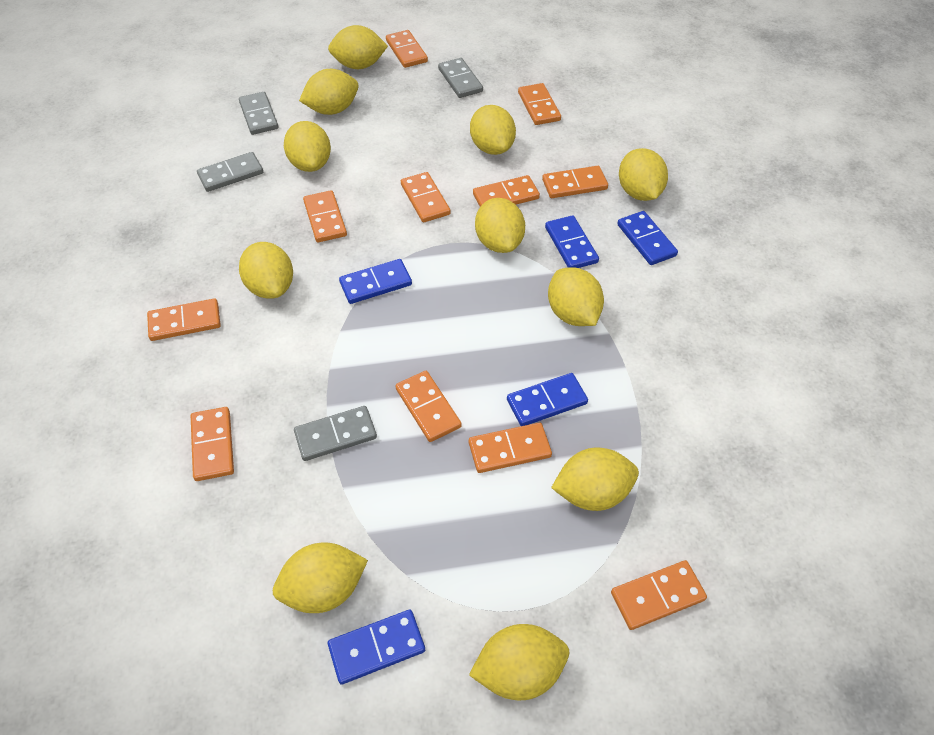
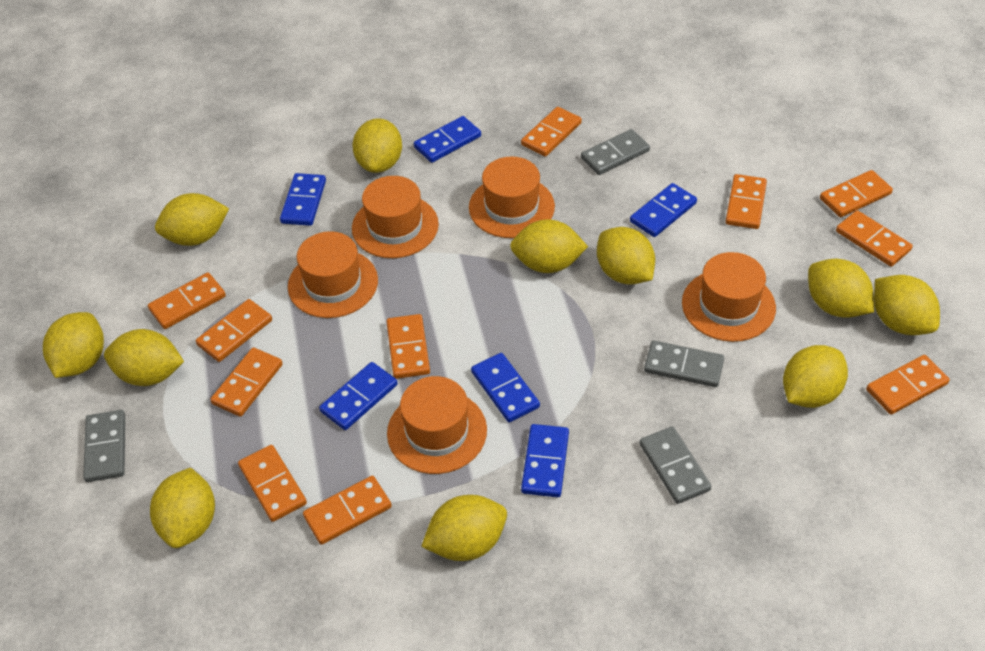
blue domino: [328,610,425,685] [339,259,412,304] [507,373,588,426] [545,215,599,268] [617,211,678,265] = 5 -> [280,173,326,226] [319,362,398,430] [414,116,481,163] [471,353,540,422] [521,424,569,497] [630,183,697,237] = 6
orange hat: none = 0 -> [288,231,378,318] [352,176,439,258] [387,376,487,474] [469,157,555,238] [682,252,776,342] = 5

